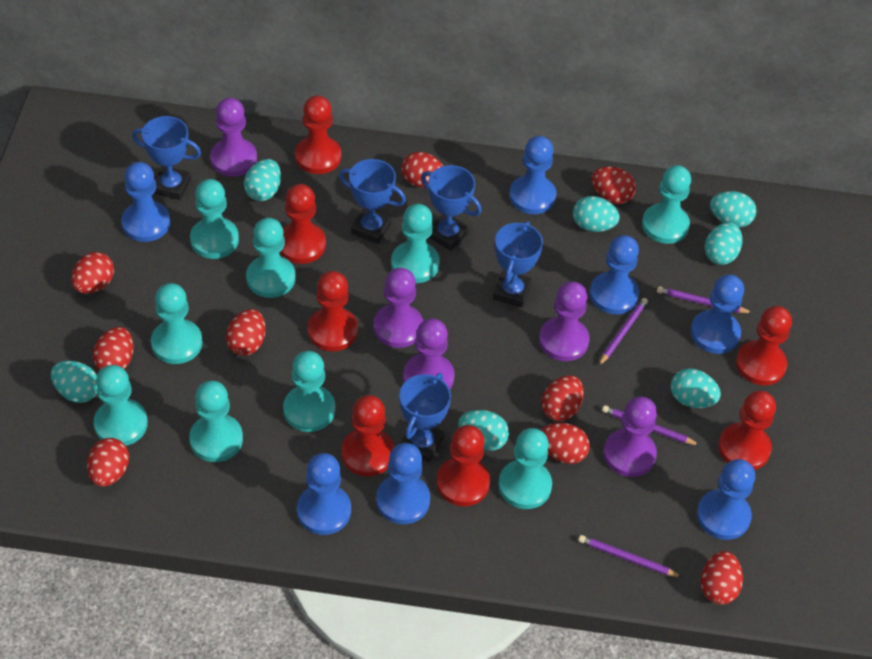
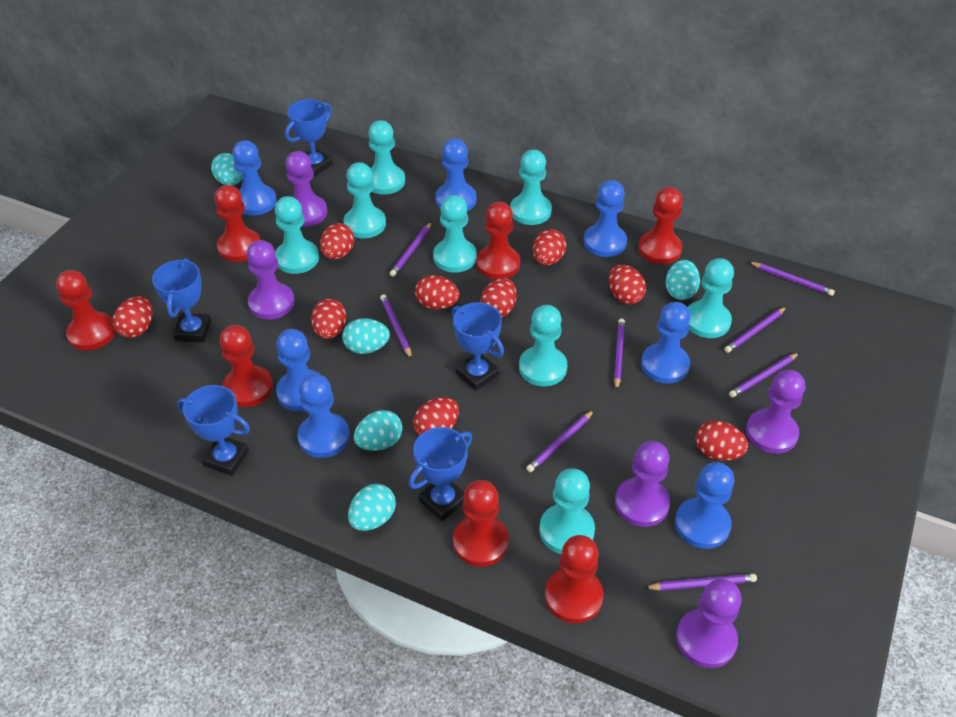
purple pencil: [578,535,682,577] [599,298,648,365] [602,405,700,446] [657,286,753,313] = 4 -> [380,294,412,359] [390,222,432,276] [526,410,594,472] [614,319,625,391] [644,574,757,591] [724,307,787,353] [729,353,799,398] [749,262,835,296] = 8
turquoise egg: [51,361,97,403] [244,159,281,201] [458,410,509,451] [573,196,620,232] [671,368,721,408] [705,222,742,265] [710,191,756,228] = 7 -> [211,153,242,186] [342,318,390,354] [348,484,396,531] [354,410,403,451] [665,260,700,300] = 5
turquoise pawn: [94,365,148,446] [151,283,203,364] [189,381,243,462] [190,179,239,259] [246,218,295,298] [283,351,335,432] [391,204,440,283] [498,428,552,509] [642,165,691,244] = 9 -> [275,196,319,274] [343,162,386,238] [368,120,405,195] [433,195,477,273] [510,149,552,225] [519,305,567,386] [539,468,595,554] [687,258,734,338] = 8

